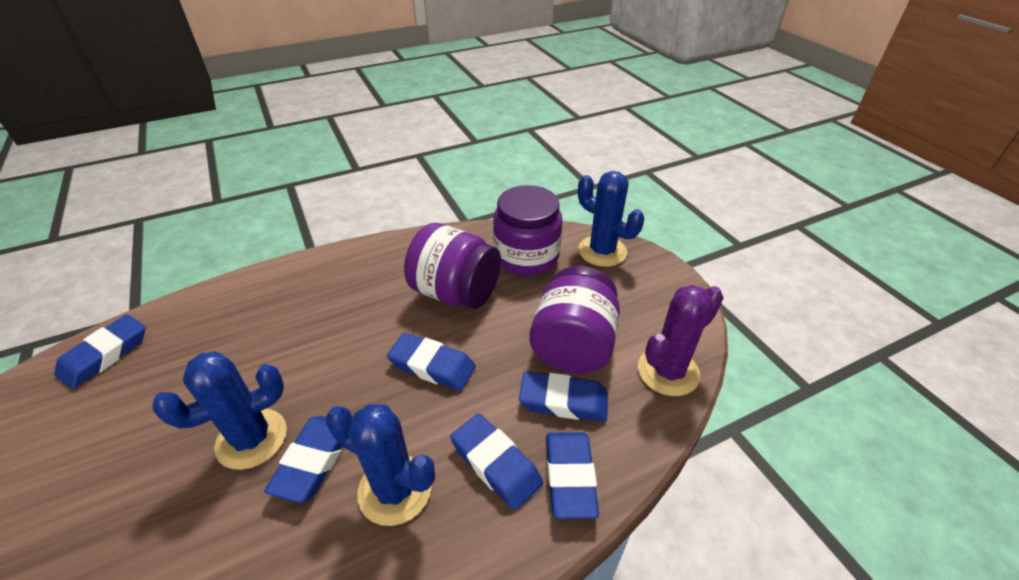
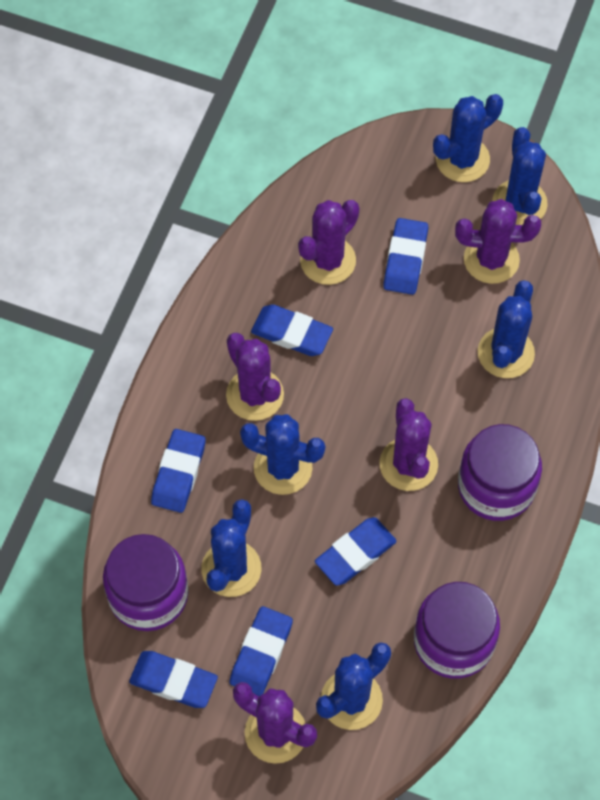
blue cactus: [152,351,287,470] [326,404,435,526] [578,171,644,267] = 3 -> [201,499,261,597] [240,414,325,495] [316,642,391,730] [433,94,503,182] [478,280,535,378] [492,127,548,225] = 6
purple cactus: [638,285,724,396] = 1 -> [226,333,284,421] [233,682,317,764] [298,200,359,285] [379,398,438,491] [455,199,541,284] = 5

